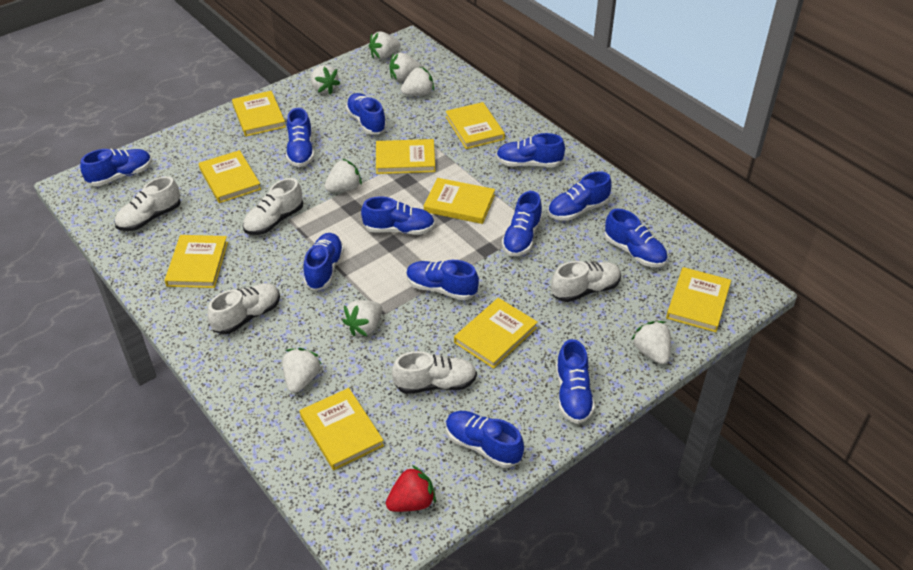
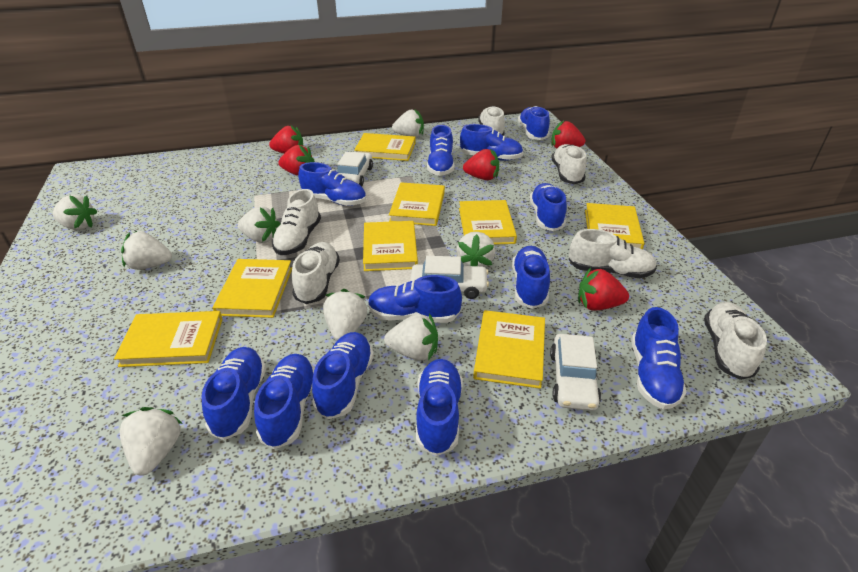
red strawberry: [386,465,436,512] = 1 -> [269,126,303,153] [278,145,314,176] [463,149,499,180] [551,121,585,149] [578,268,629,310] = 5
white car: none = 0 -> [337,152,373,187] [410,256,489,299] [550,334,601,411] = 3
white shoe: [115,176,181,231] [207,283,280,334] [243,178,303,235] [392,351,477,394] [551,261,621,302] = 5 -> [272,189,321,255] [292,242,340,304] [478,106,505,136] [551,144,587,184] [569,229,657,278] [704,302,767,380] = 6
yellow book: [165,235,228,288] [199,150,261,203] [232,91,286,136] [300,388,384,471] [376,139,435,174] [424,178,495,224] [445,102,505,149] [454,298,538,369] [666,267,731,332] = 9 -> [114,311,223,367] [213,259,292,318] [354,133,415,161] [363,221,418,271] [389,182,445,226] [459,200,517,245] [473,310,545,389] [585,203,644,249] = 8

